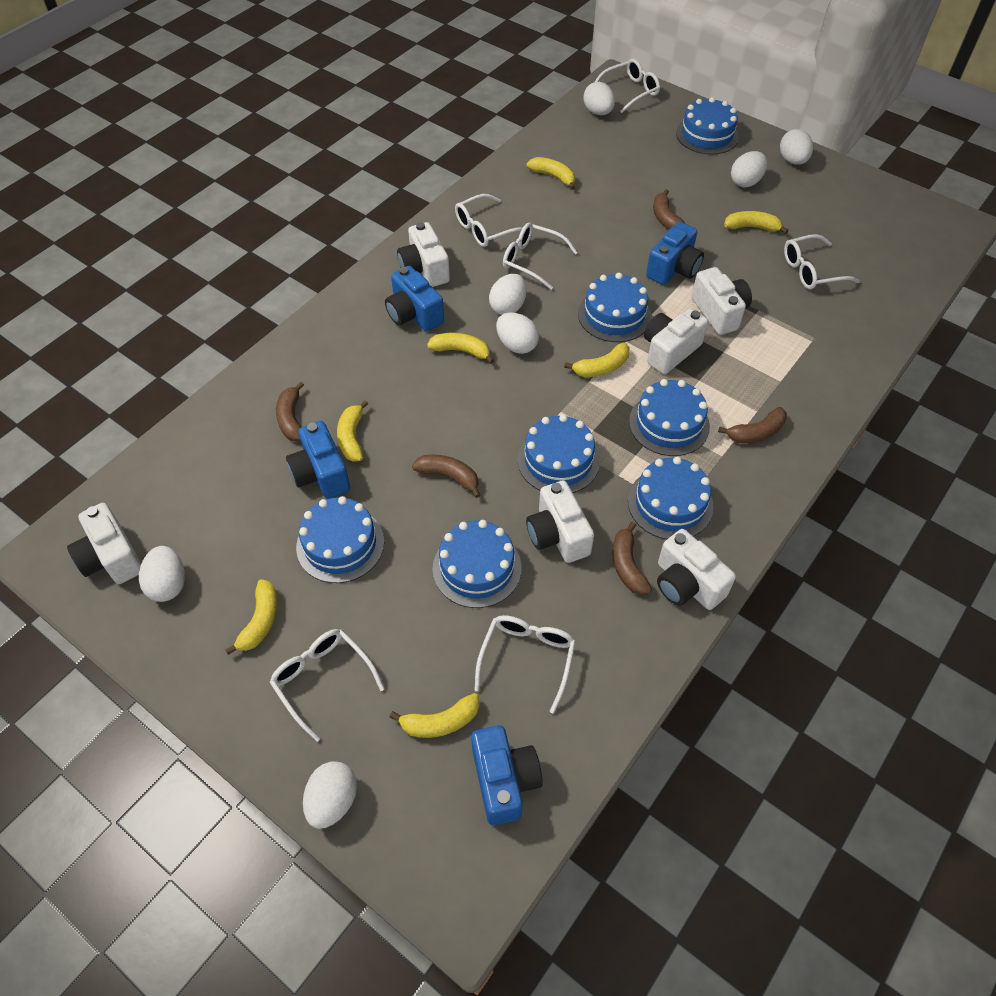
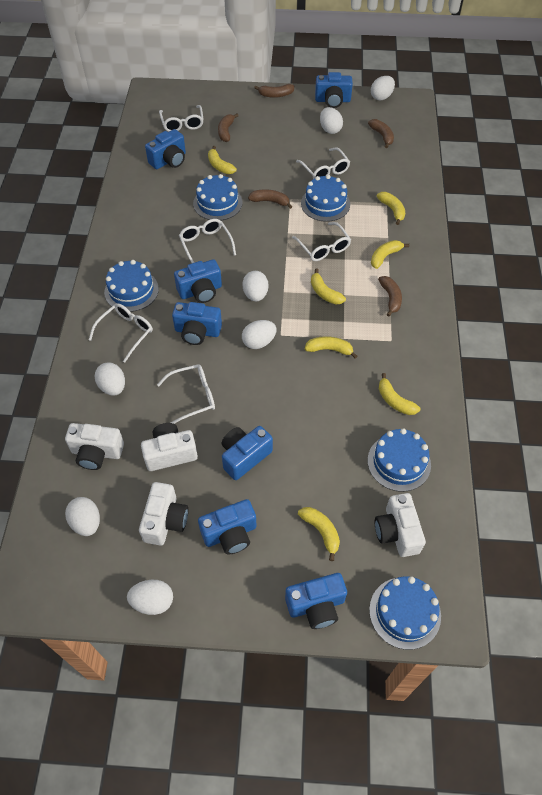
blue cake: [296,496,384,583] [433,520,522,608] [518,414,600,493] [578,273,652,342] [628,457,714,539] [629,379,710,456] [676,97,739,155] = 7 -> [104,260,159,312] [193,174,243,221] [301,175,350,222] [368,428,431,492] [369,576,441,650] = 5
blue camera: [286,421,350,499] [385,266,444,331] [471,725,543,825] [646,222,704,285] = 4 -> [145,129,186,169] [172,302,222,345] [174,259,222,303] [198,499,257,555] [222,426,273,480] [285,573,347,629] [315,72,353,108] = 7
white camera: [67,503,141,584] [397,222,450,287] [526,480,594,563] [644,308,708,374] [657,529,736,610] [692,267,752,335] = 6 -> [65,423,124,470] [139,482,188,546] [141,423,198,471] [375,493,426,557] = 4

